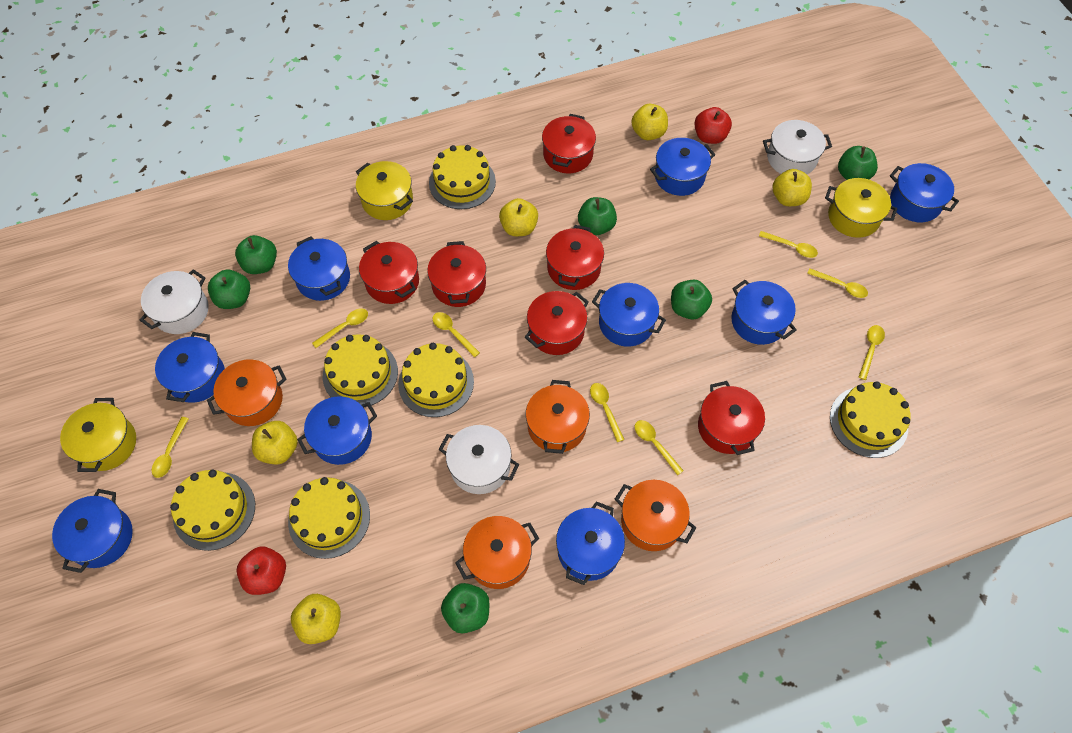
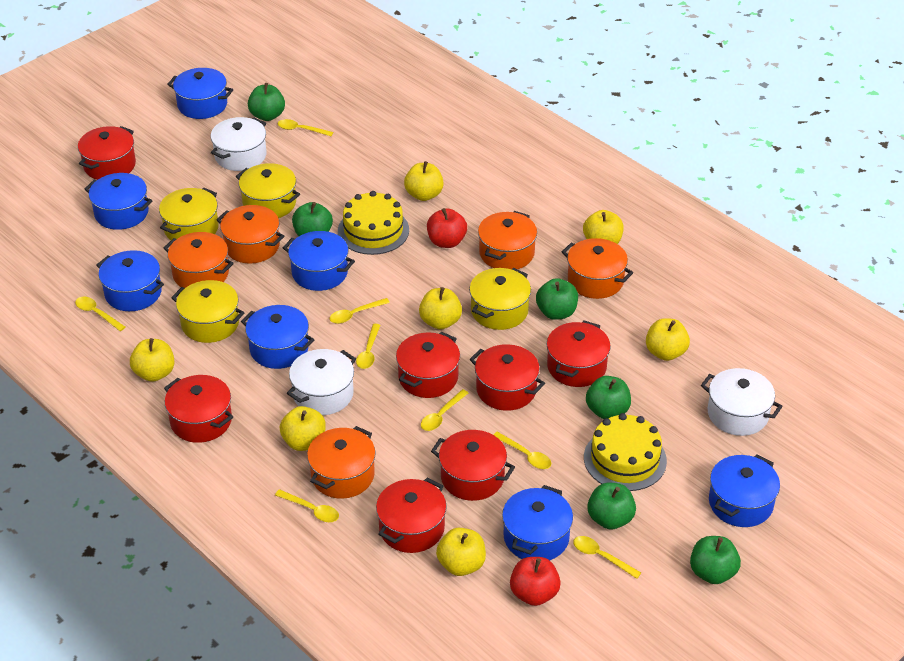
blue pot: [52,489,133,573] [155,332,225,403] [288,237,350,301] [297,396,377,465] [556,501,625,585] [592,283,666,347] [650,138,715,196] [731,280,797,345] [890,163,959,222] = 9 -> [85,173,153,230] [96,250,164,311] [167,68,233,119] [241,305,314,369] [283,231,355,291] [502,485,573,560] [709,454,780,527] = 7
orange pot: [207,359,286,426] [455,516,539,589] [526,380,590,454] [615,480,696,551] = 4 -> [164,232,234,288] [216,205,284,264] [307,426,376,499] [478,211,537,269] [562,238,633,299] = 5
red pot: [359,241,419,304] [427,241,486,307] [525,291,589,355] [542,114,596,173] [546,225,604,290] [698,381,765,455] = 6 -> [78,126,136,180] [164,375,233,443] [376,478,447,553] [396,332,460,398] [431,430,515,501] [470,344,545,411] [547,320,611,387] = 7
yellow apple: [252,421,298,464] [291,594,341,644] [499,198,538,236] [631,104,668,140] [773,169,812,206] = 5 -> [130,338,175,382] [280,406,326,451] [404,161,444,201] [419,287,462,329] [436,528,486,576] [583,210,624,244] [646,318,690,361] = 7
yellow cake: [170,470,255,551] [288,477,370,559] [323,334,398,407] [398,343,474,417] [429,145,496,209] [830,381,911,458] = 6 -> [338,191,409,255] [584,413,667,491] = 2
yellow pot: [60,398,136,472] [356,161,413,220] [825,178,897,238] = 3 -> [159,188,219,240] [171,280,245,343] [236,163,300,218] [469,268,531,330] = 4

